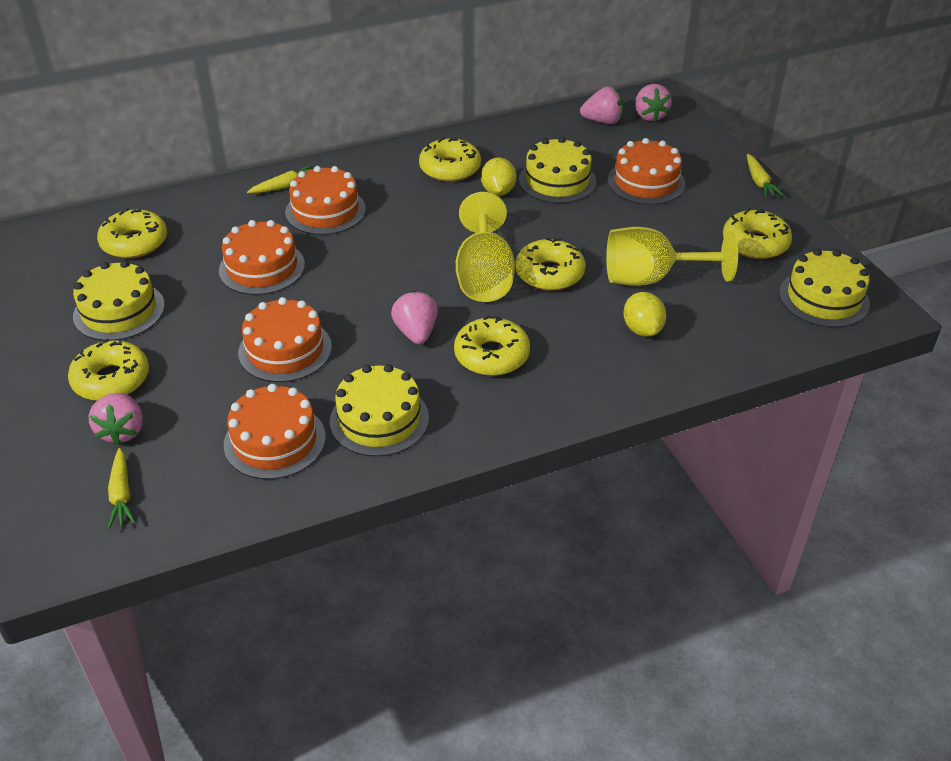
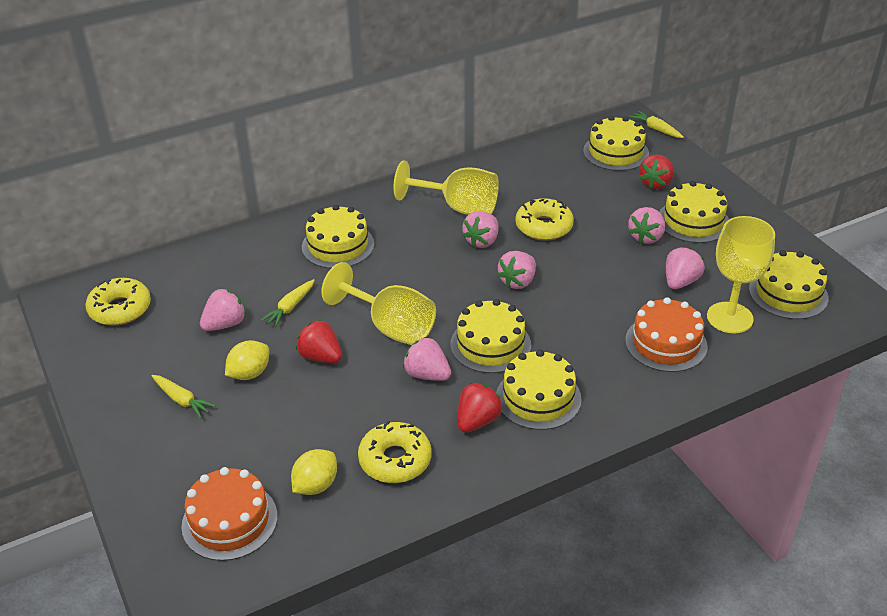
orange cake: [219,220,305,295] [224,384,326,479] [238,297,332,382] [285,166,366,235] [608,138,685,205] = 5 -> [181,467,278,561] [625,297,707,372] = 2
pink strawberry: [89,393,143,445] [391,291,438,344] [580,86,623,124] [635,84,672,121] = 4 -> [200,289,246,331] [403,337,451,381] [462,211,498,248] [497,251,536,289] [628,207,665,244] [666,247,705,289] = 6
red strawberry: none = 0 -> [296,320,342,363] [457,383,502,432] [639,154,674,189] = 3
yellow cake: [73,261,165,341] [330,364,429,457] [519,137,596,203] [779,249,870,327] = 4 -> [302,205,374,269] [450,299,531,373] [496,350,582,430] [583,116,649,171] [659,181,729,243] [749,250,828,319] = 6
yellow donut: [68,339,149,401] [97,208,167,258] [419,137,481,182] [454,316,530,376] [515,238,586,291] [723,208,792,259] = 6 -> [85,278,151,326] [358,421,432,483] [515,198,574,241] = 3
yellow goblet: [456,192,515,302] [606,227,738,286] = 2 -> [321,262,436,345] [394,160,499,215] [707,216,775,333] = 3

